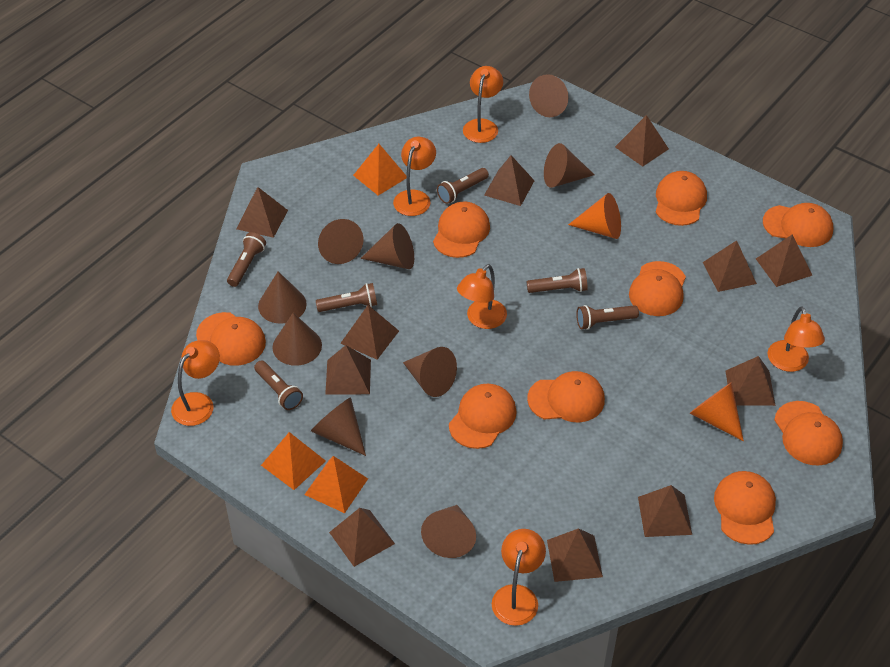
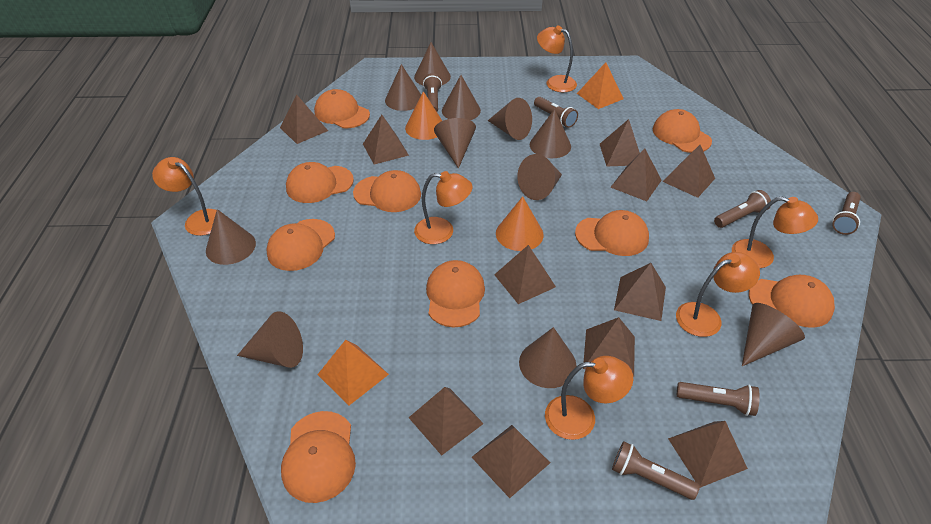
brown cone: [258,271,307,324] [272,313,322,366] [311,397,366,456] [318,219,363,264] [360,223,414,269] [403,347,457,397] [421,505,476,558] [529,74,569,117] [544,143,595,188] = 9 -> [206,209,256,265] [237,311,303,368] [385,64,421,111] [414,42,451,85] [434,118,476,169] [442,75,481,120] [488,98,532,140] [517,154,562,200] [519,327,576,388] [530,109,571,158] [742,303,805,366] = 11
orange pyramid: [261,432,326,490] [304,456,368,513] [353,144,406,196] = 3 -> [317,340,389,406] [577,62,624,109] = 2

